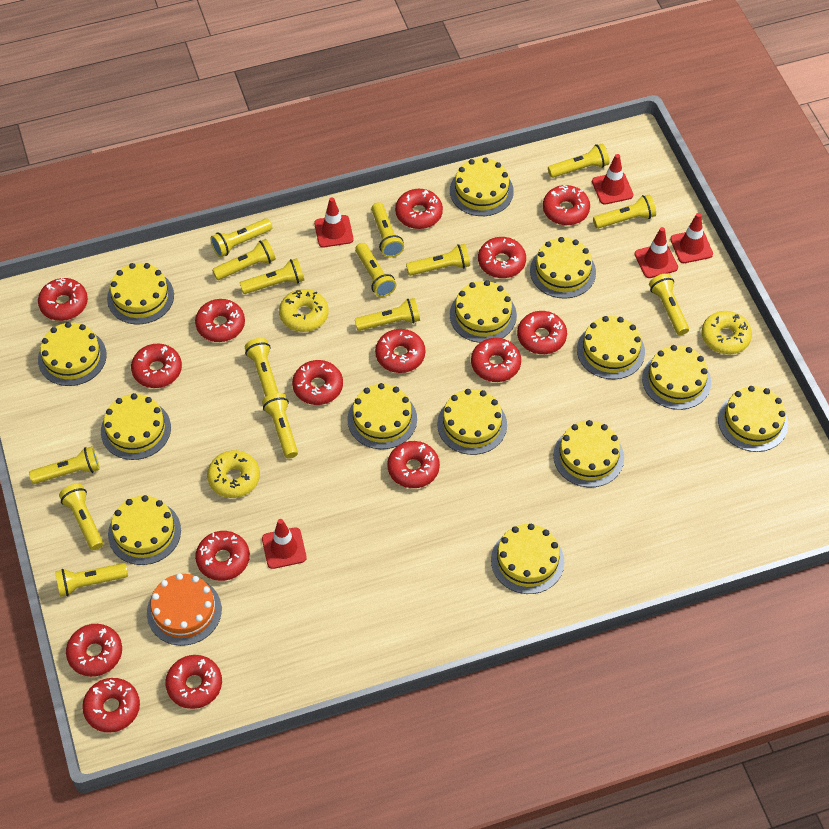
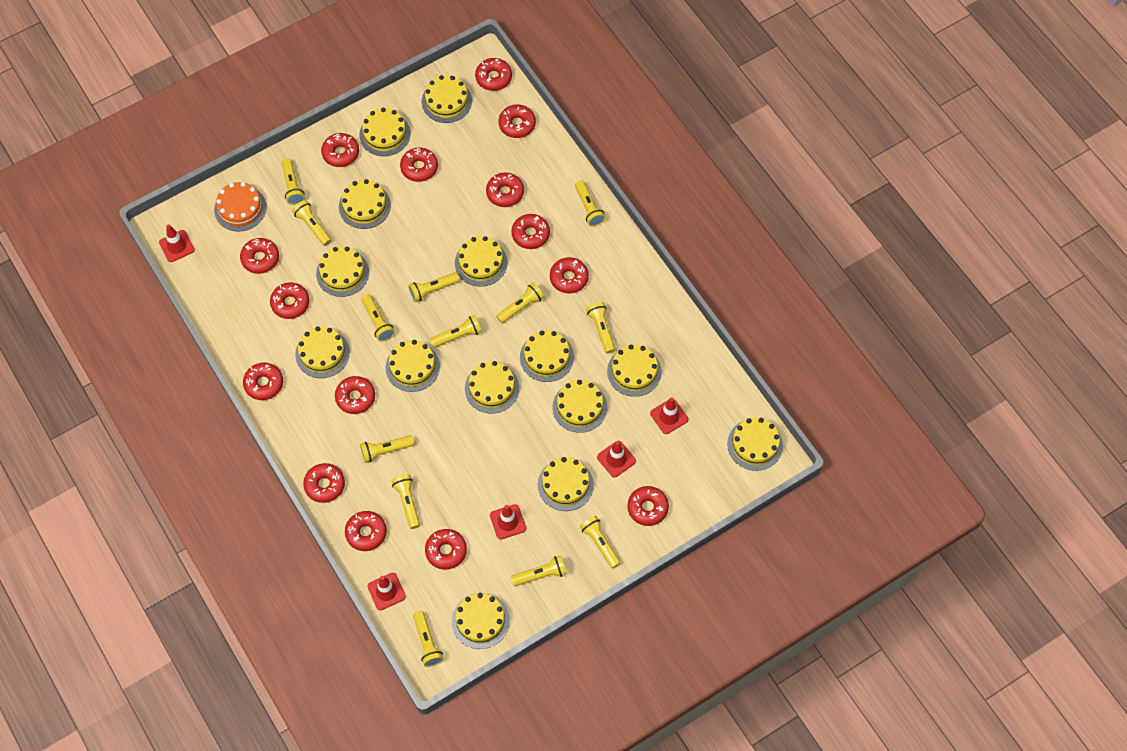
yellow donut: [207,450,260,498] [279,289,328,332] [702,311,752,354] = 3 -> none = 0
yellow flashlight: [29,446,100,484] [55,563,128,597] [59,484,103,550] [210,218,272,257] [212,239,276,280] [240,258,304,294] [245,338,279,397] [262,393,298,459] [355,243,396,297] [355,298,420,331] [371,202,404,257] [406,244,470,276] [548,143,609,178] [593,195,656,229] [649,273,689,335] = 15 -> [282,159,305,205] [292,200,332,246] [360,435,414,463] [362,294,395,342] [392,474,420,529] [408,272,460,302] [413,611,444,667] [430,315,482,348] [496,283,544,323] [511,555,567,586] [575,180,606,227] [580,516,621,569] [586,302,615,354] = 13

